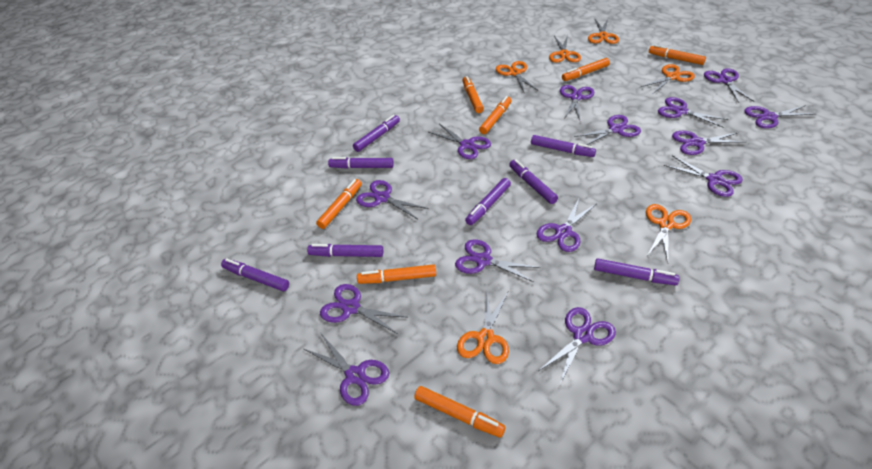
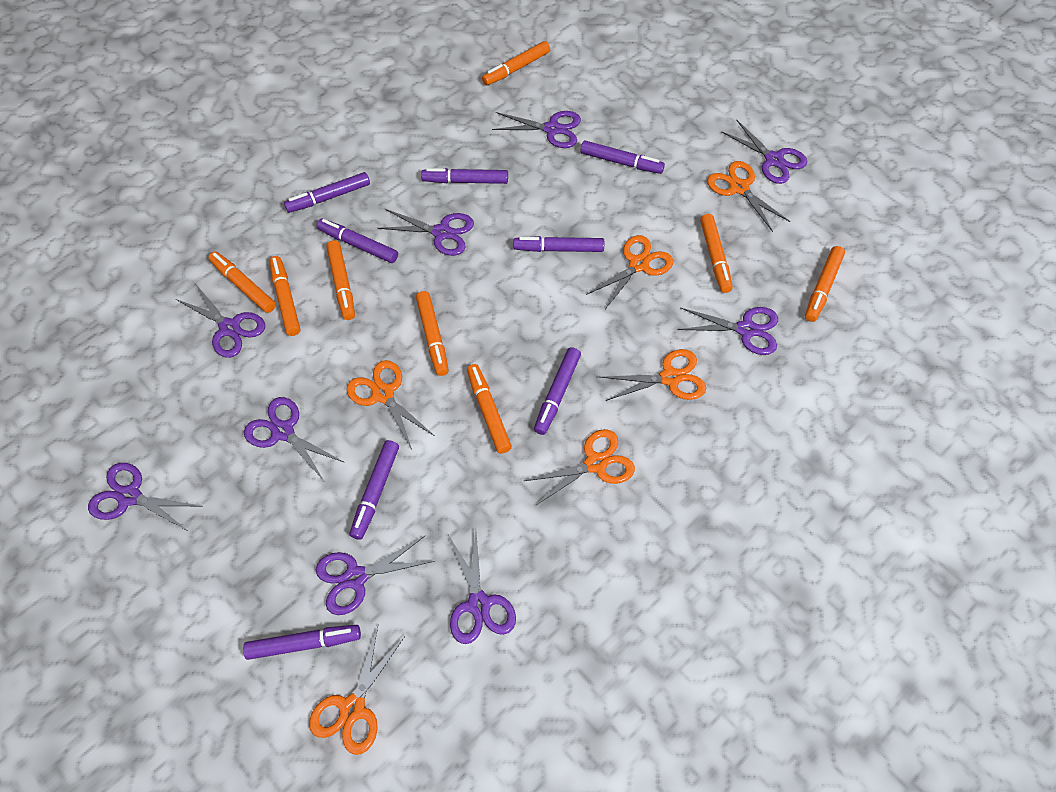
orange marker: [316,179,362,229] [357,264,436,284] [414,386,506,438] [462,76,484,113] [479,96,512,134] [562,58,610,81] [649,45,706,65] = 7 -> [208,251,276,313] [269,256,300,336] [326,240,355,320] [416,291,449,376] [467,364,512,454] [482,41,550,85] [700,214,733,293] [805,246,845,322] = 8
purple scissors: [304,334,389,406] [320,284,408,334] [356,180,429,219] [429,124,491,159] [455,239,540,282] [536,198,596,252] [538,307,616,384] [560,85,594,120] [574,115,641,145] [658,97,728,127] [664,155,743,197] [672,131,747,155] [704,68,754,103] [744,105,815,129] = 14 -> [88,463,200,531] [176,282,265,358] [244,397,345,482] [316,536,435,615] [378,209,474,256] [448,530,516,644] [492,111,581,148] [678,307,778,355] [721,119,807,184] = 9

